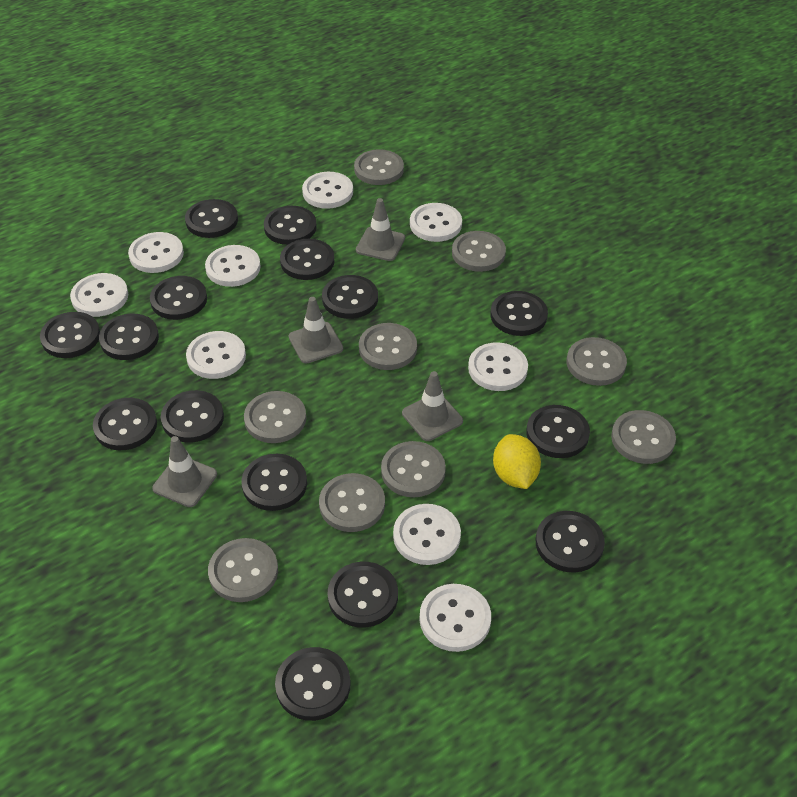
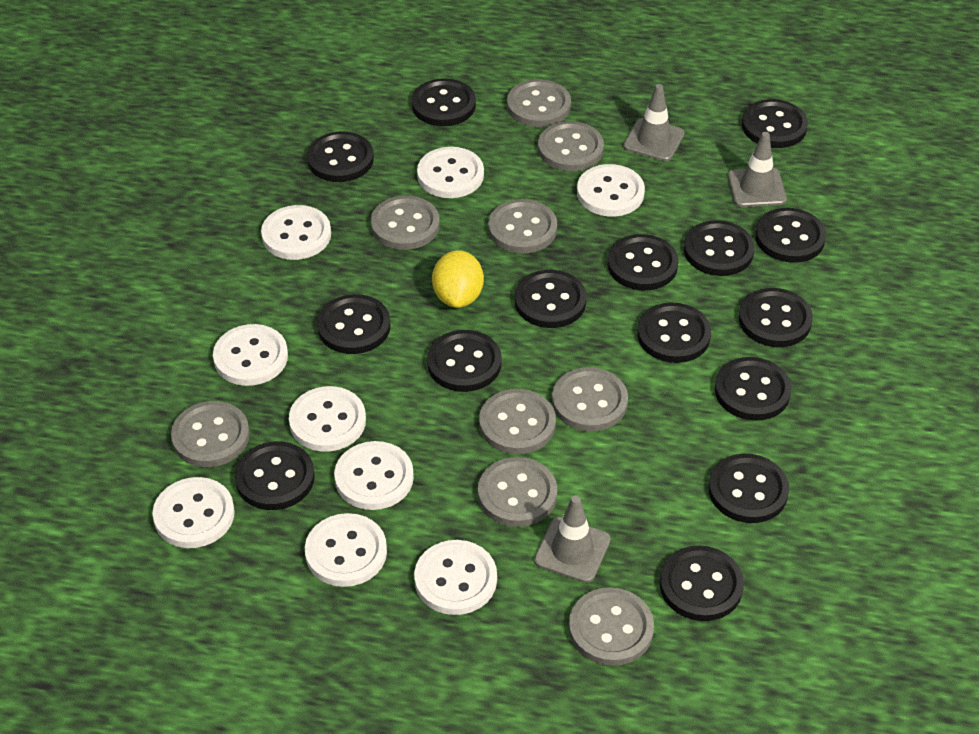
grey traffic cone: [152,436,217,507] [289,297,343,364] [356,198,405,261] [402,371,463,441] = 4 -> [534,495,611,583] [623,84,685,161] [728,132,787,207] = 3

